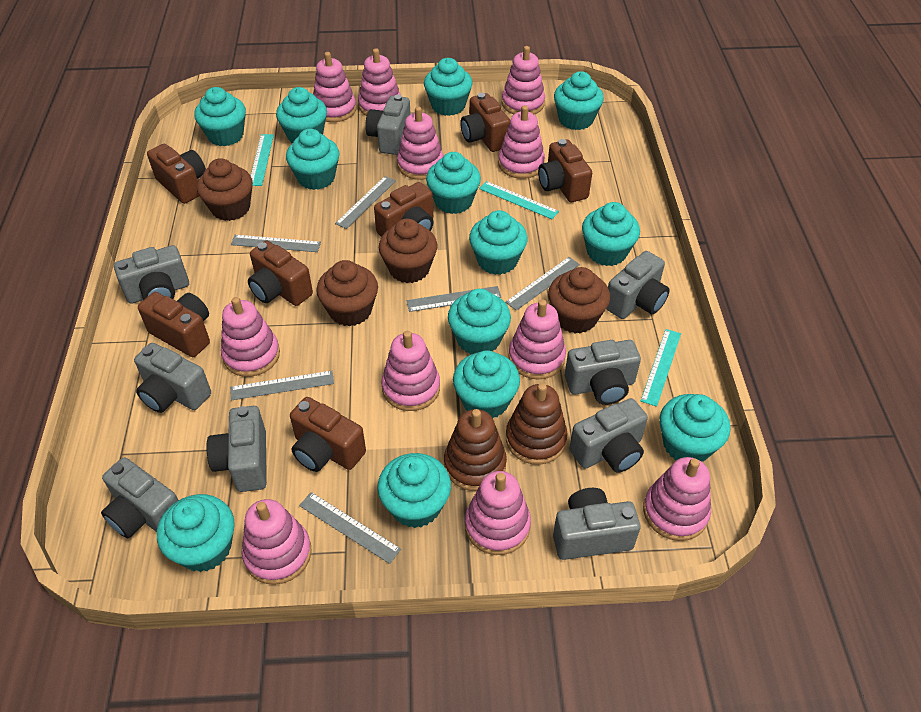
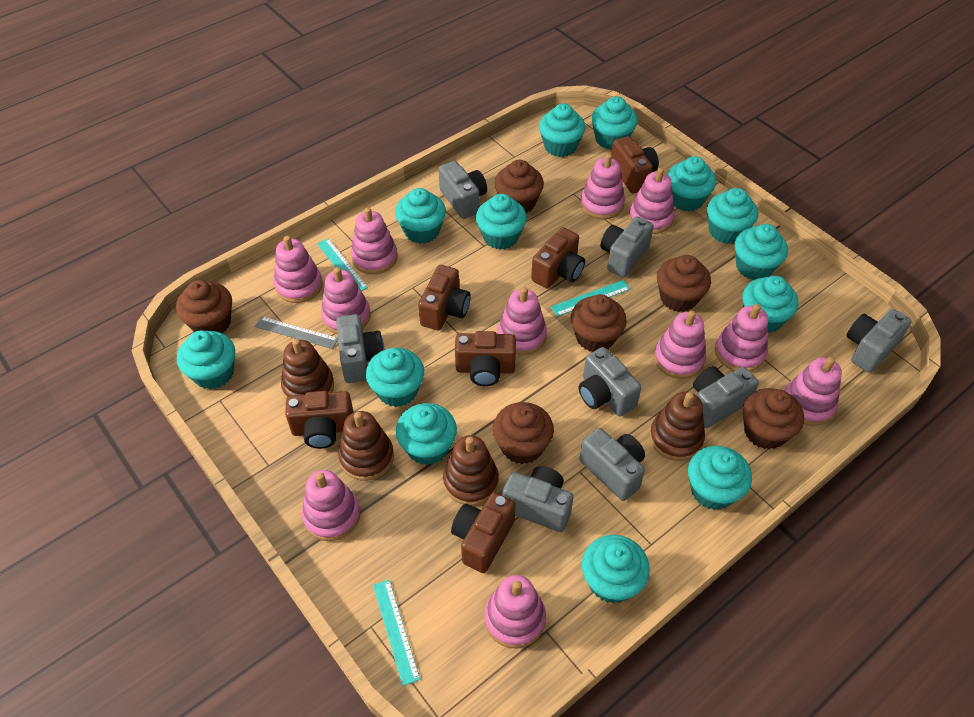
brown camera: [138,292,210,357] [147,144,206,204] [248,241,313,306] [290,397,366,472] [374,182,433,237] [460,93,510,152] [538,139,592,202] = 7 -> [285,391,354,449] [418,265,471,330] [451,492,516,573] [455,331,516,386] [531,227,585,289] [611,136,659,193] = 6
brown cupcake: [197,158,253,221] [316,260,378,327] [379,218,438,283] [548,267,610,334] = 4 -> [176,280,232,333] [493,402,554,464] [494,160,544,213] [571,294,627,352] [657,255,711,312] [743,388,804,450] = 6
brown stacking toy: [444,409,507,491] [506,383,568,465] = 2 -> [281,339,334,399] [338,411,394,481] [443,435,499,506] [649,392,705,461] = 4
grey camera: [101,457,179,538] [114,245,189,304] [134,343,211,413] [206,406,267,492] [365,94,411,155] [553,488,641,560] [565,340,641,405] [569,398,648,473] [606,251,670,319] = 9 -> [336,314,384,383] [439,161,487,219] [503,466,574,532] [579,347,641,416] [579,428,645,501] [600,217,654,278] [693,366,759,428] [847,309,912,373] = 8
grey ruler: [230,371,334,400] [231,235,321,252] [299,492,401,564] [335,176,396,229] [407,286,501,312] [505,257,580,311] = 6 -> [255,316,338,349] = 1

